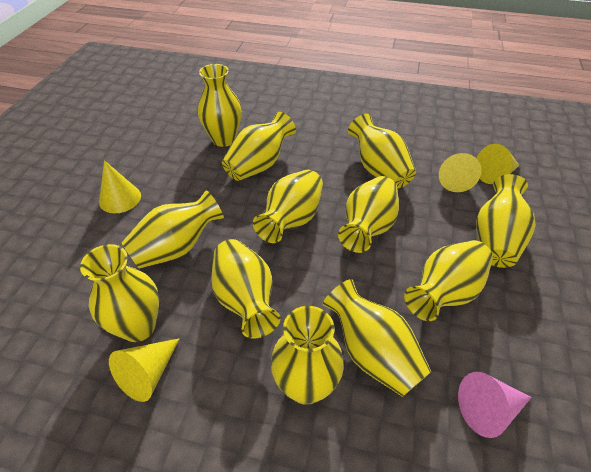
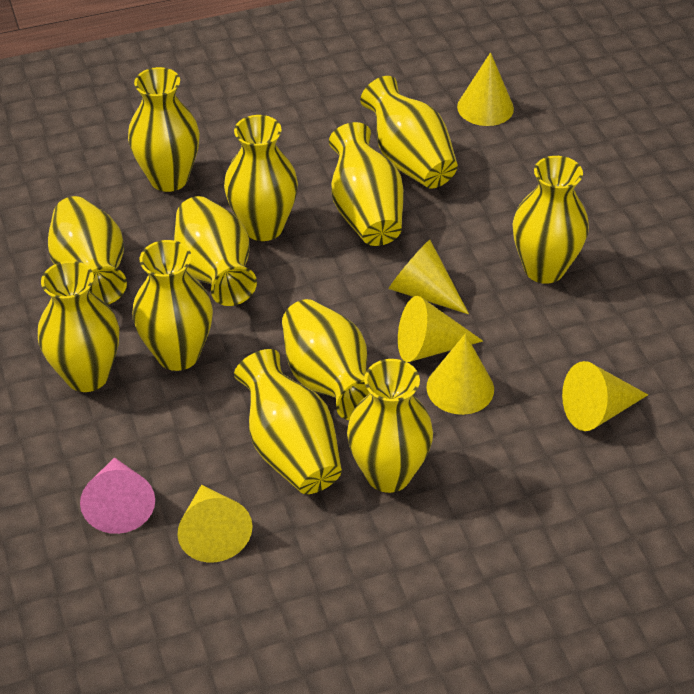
yellow cone: [99,160,141,213] [109,338,180,402] [439,153,481,192] [476,144,519,184] = 4 -> [178,485,252,563] [389,240,469,314] [398,296,483,362] [426,334,494,415] [457,52,514,126] [562,361,648,431] = 6

